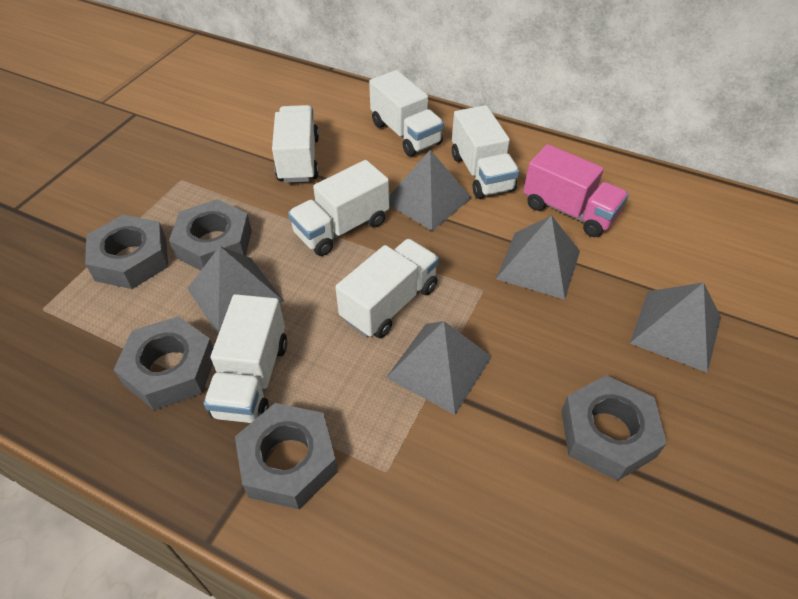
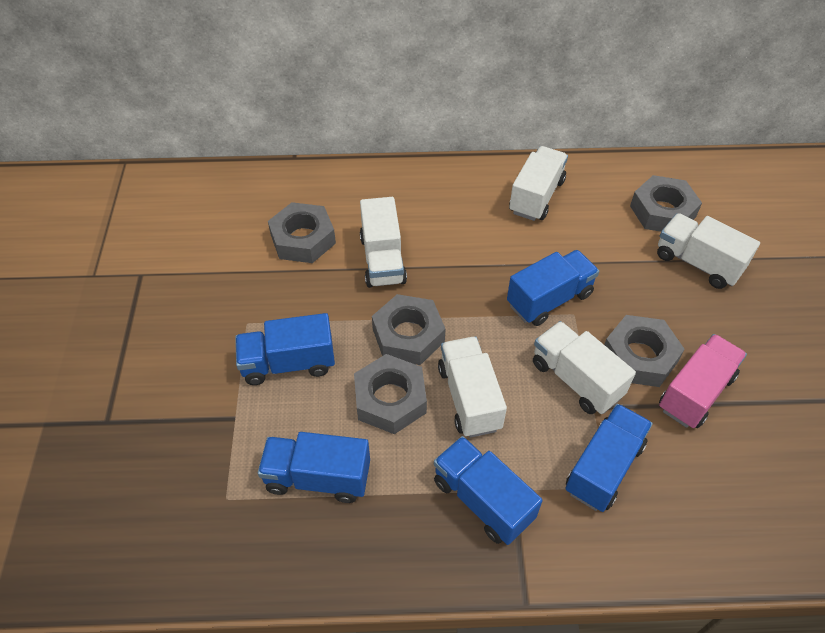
blue truck: none = 0 -> [235,313,335,385] [258,432,370,503] [434,436,543,545] [507,250,599,326] [565,404,653,512] = 5
grey pyramid: [187,246,284,334] [386,321,492,415] [389,150,472,231] [496,215,580,300] [630,282,721,373] = 5 -> none = 0
white truck: [204,294,287,423] [272,105,319,183] [288,160,389,256] [335,239,439,338] [369,70,444,156] [452,105,519,199] = 6 -> [360,197,407,288] [438,336,507,438] [509,146,568,221] [533,321,636,414] [657,213,760,289] = 5

